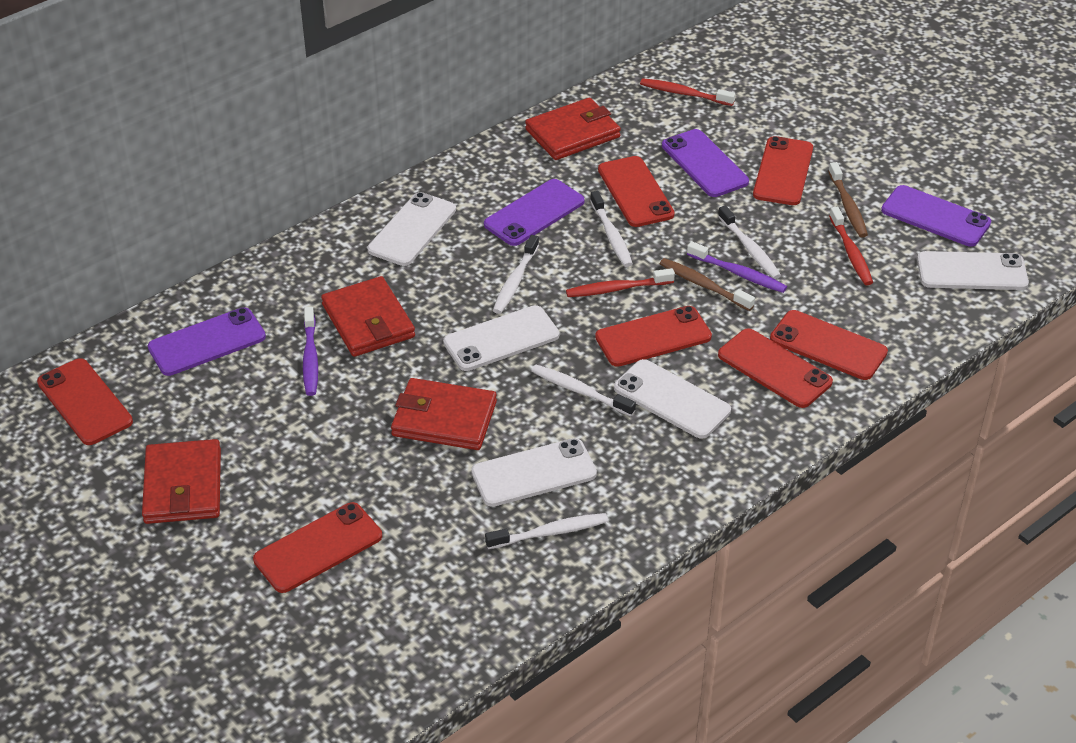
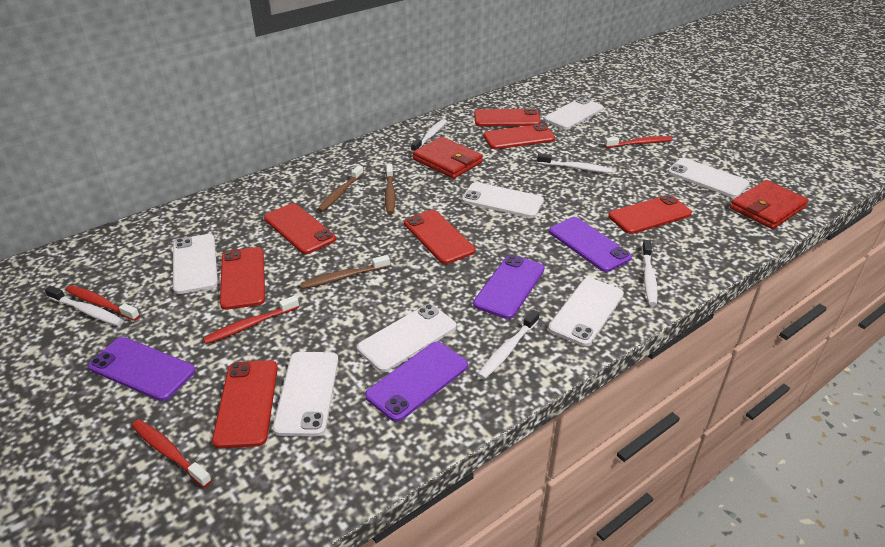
brown toothbrush: [660,258,755,311] [828,162,868,237] = 2 -> [301,255,390,289] [317,165,364,212] [385,164,395,214] = 3
purple toothbrush: [303,307,318,396] [687,241,787,293] = 2 -> none = 0
red toothbrush: [566,268,675,297] [640,78,735,106] [829,206,873,285] = 3 -> [65,285,140,321] [132,419,212,488] [203,295,299,344] [604,136,672,148] = 4
red wallet: [142,439,221,524] [321,276,415,357] [391,378,497,450] [525,98,621,160] = 4 -> [413,137,483,179] [730,180,809,229] = 2
white phone: [367,192,456,266] [443,305,559,371] [471,438,597,507] [614,359,731,439] [917,251,1029,290] = 5 -> [173,234,218,294] [273,352,338,436] [357,304,456,372] [462,182,544,218] [544,97,603,129] [548,278,624,346] [668,158,749,198] = 7

